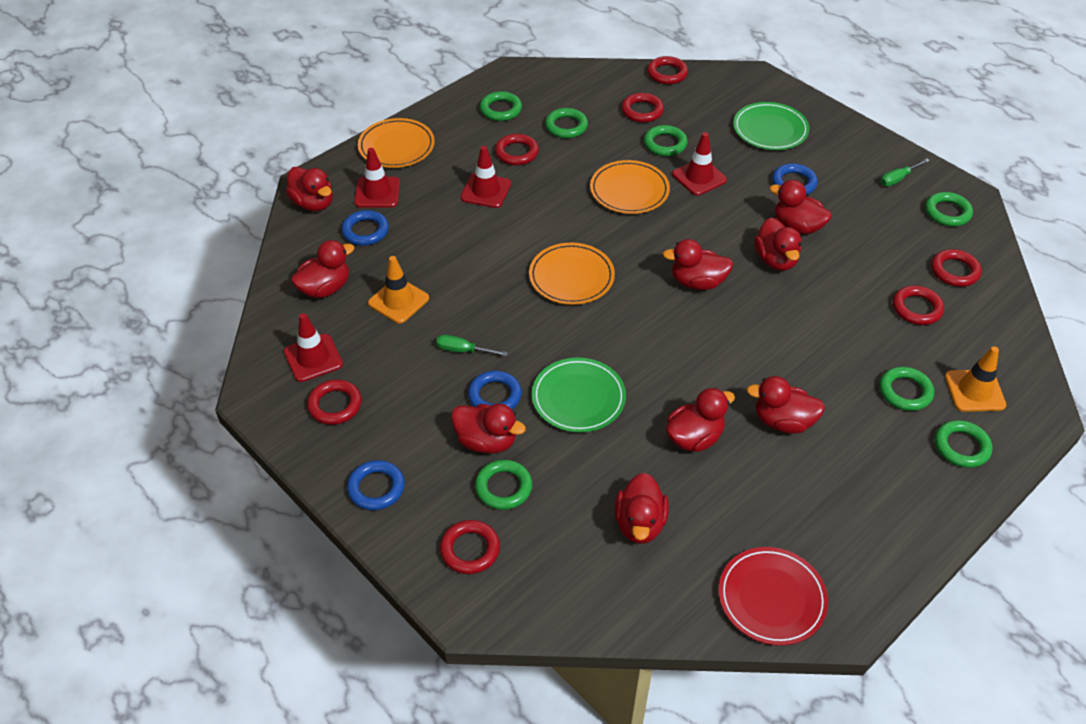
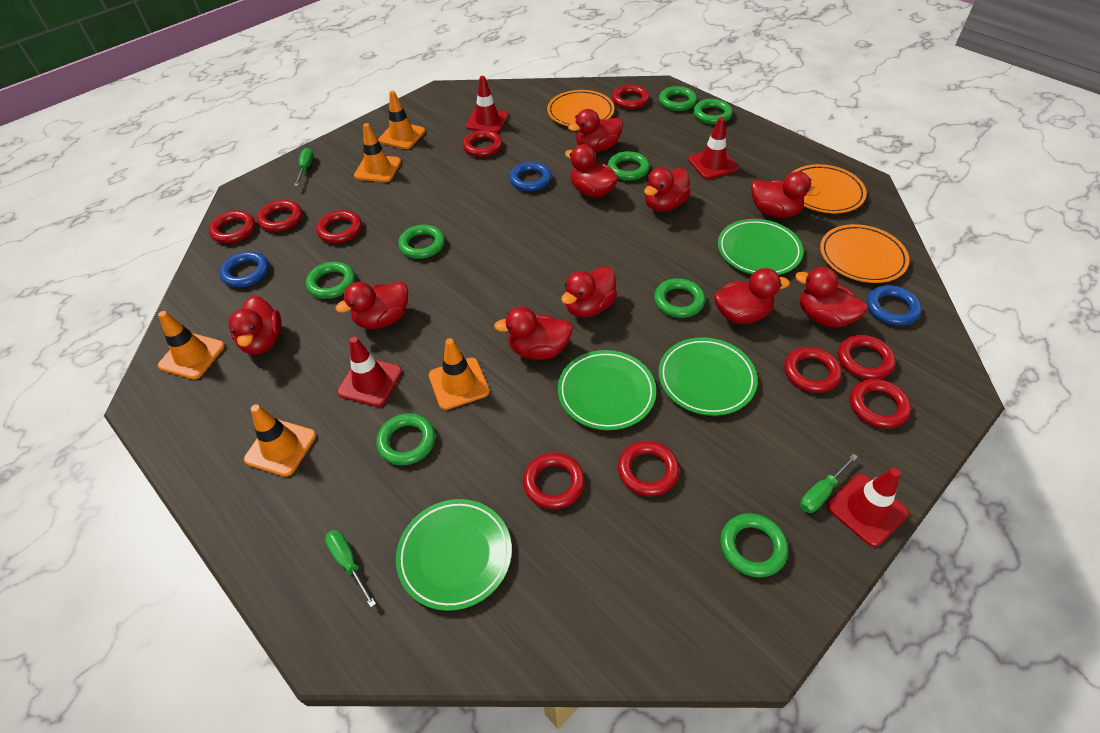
blue ring: [341,210,389,246] [347,460,405,510] [468,371,522,409] [772,163,818,195] = 4 -> [220,251,269,288] [509,162,552,192] [867,285,922,326] = 3
green plate: [532,358,626,433] [733,102,809,150] = 2 -> [396,499,512,611] [558,350,656,430] [659,337,758,416] [718,219,803,275] = 4
green ring: [475,460,532,510] [480,91,522,121] [545,108,588,138] [644,125,688,156] [879,367,934,411] [925,192,973,226] [935,420,993,468] = 7 -> [306,262,355,299] [376,413,435,465] [398,225,445,259] [607,151,650,181] [654,278,705,318] [659,86,697,111] [693,99,733,125] [720,513,788,578] = 8
green screwdriver: [436,335,508,356] [880,159,930,186] = 2 -> [294,148,314,186] [325,530,376,607] [800,453,858,513] = 3
orange traffic cone: [368,256,429,324] [945,346,1006,412] = 2 -> [158,311,225,379] [244,404,316,477] [354,123,401,182] [378,91,425,149] [429,338,490,410] = 5
red duck: [286,167,333,211] [291,240,354,298] [451,404,526,454] [615,473,669,544] [663,239,733,290] [666,388,735,452] [746,376,825,434] [754,218,802,271] [769,180,832,235] = 9 -> [228,296,282,354] [335,282,408,329] [494,307,573,360] [561,266,617,318] [565,144,618,198] [568,109,623,152] [644,168,691,212] [714,268,790,324] [751,171,820,218] [795,267,868,328] = 10
red plate: [718,547,828,646] = 1 -> none = 0
red ring: [307,379,362,425] [440,520,500,574] [495,134,539,165] [622,93,664,123] [647,56,688,84] [893,286,944,325] [931,249,982,287] = 7 -> [209,211,255,243] [257,200,302,232] [316,210,362,243] [462,130,503,157] [523,453,585,509] [612,84,650,109] [618,441,679,496] [784,347,842,393] [838,335,896,380] [850,379,911,429] = 10

